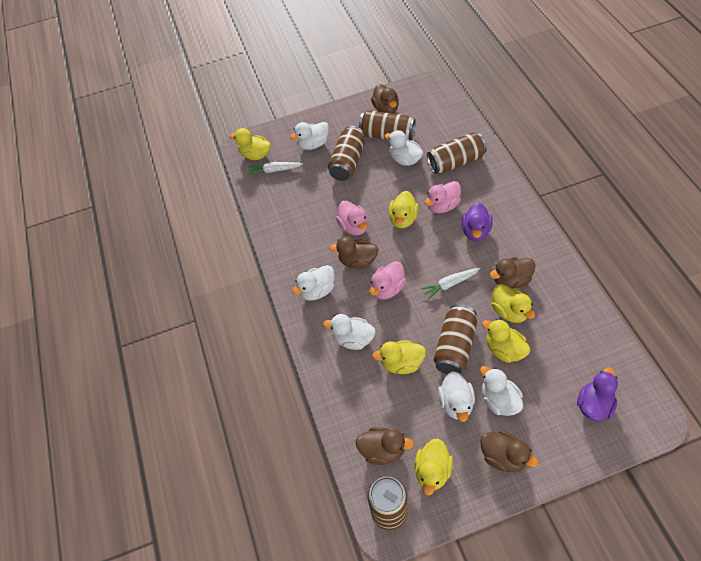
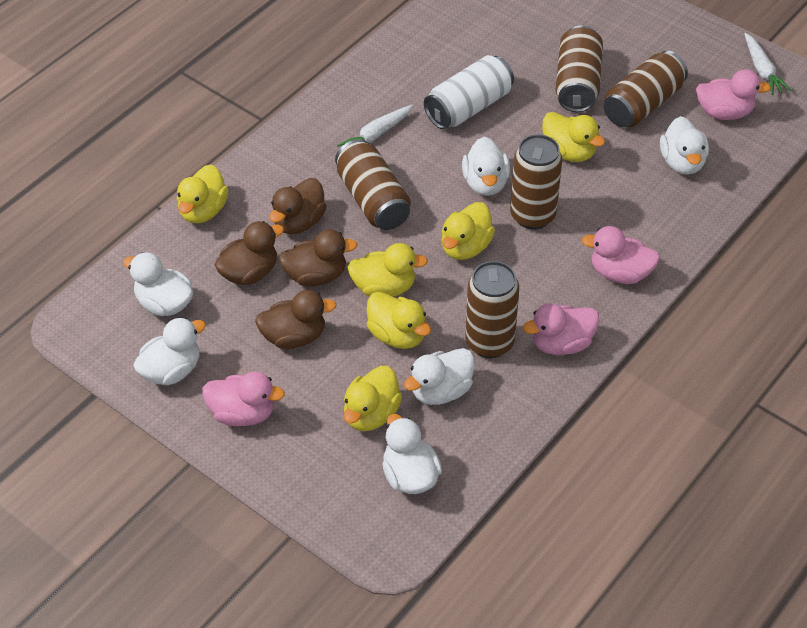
brown duck: [329,236,379,269] [355,427,414,465] [371,84,399,114] [480,431,538,472] [490,257,535,288] = 5 -> [214,221,284,285] [255,290,337,349] [269,178,327,234] [279,230,358,287] = 4
pink duck: [336,201,368,235] [369,261,406,299] [424,181,461,214] = 3 -> [202,372,285,426] [523,303,599,355] [581,226,660,284] [696,69,771,120] = 4
purple duck: [462,203,493,241] [577,367,618,421] = 2 -> none = 0
white can: none = 0 -> [424,55,514,129] = 1

